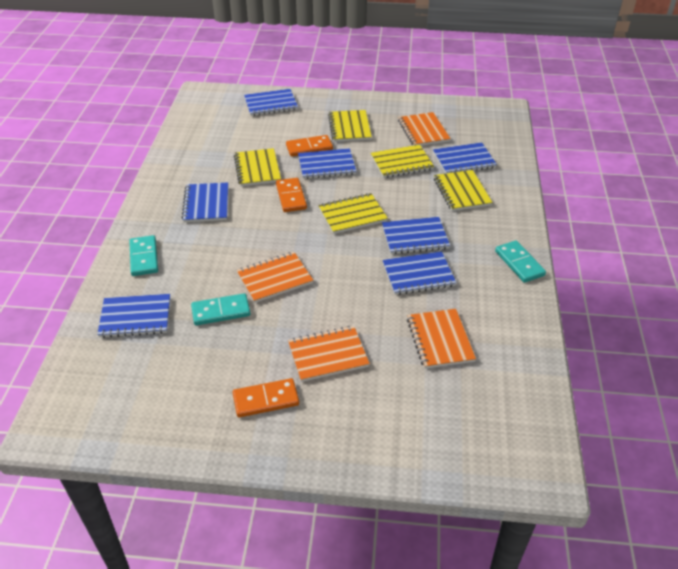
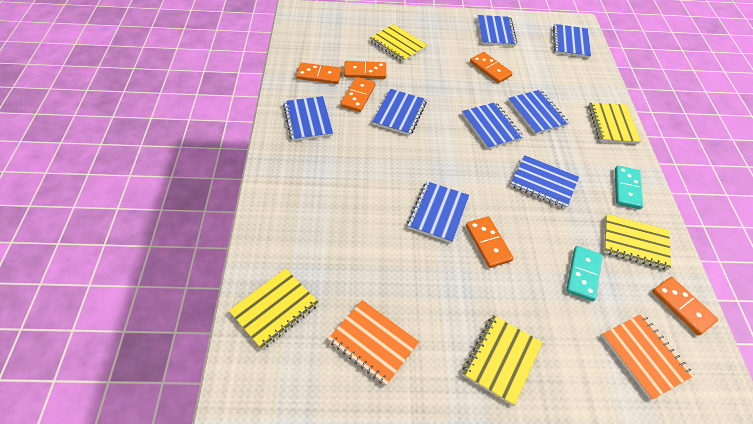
blue notebook: [97,294,170,338] [182,182,228,222] [244,89,298,116] [298,148,356,179] [382,217,450,254] [383,251,456,295] [433,142,497,174] = 7 -> [283,96,333,141] [372,89,427,136] [407,181,469,243] [462,102,523,149] [478,15,517,46] [508,90,569,135] [510,155,579,209] [553,24,591,58] = 8
orange domino: [233,378,299,417] [276,178,307,212] [286,135,333,157] = 3 -> [296,63,342,84] [340,77,376,112] [344,61,386,79] [466,216,514,268] [470,52,513,83] [652,277,718,336] = 6
orange notebook: [237,252,313,303] [288,326,370,382] [398,112,451,146] [407,309,476,369] = 4 -> [328,300,419,385] [602,313,694,400] = 2
turquoise domino: [129,235,158,276] [191,293,250,325] [495,241,546,283] = 3 -> [566,246,603,301] [615,166,643,209] = 2

